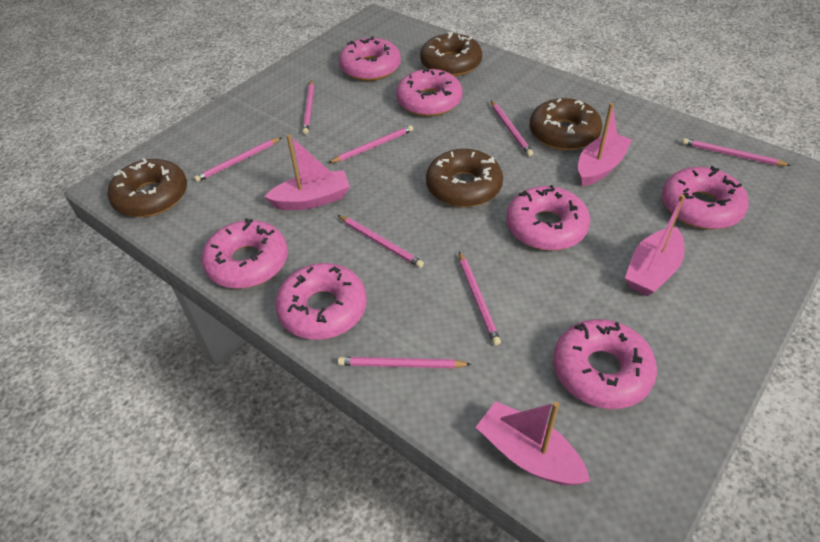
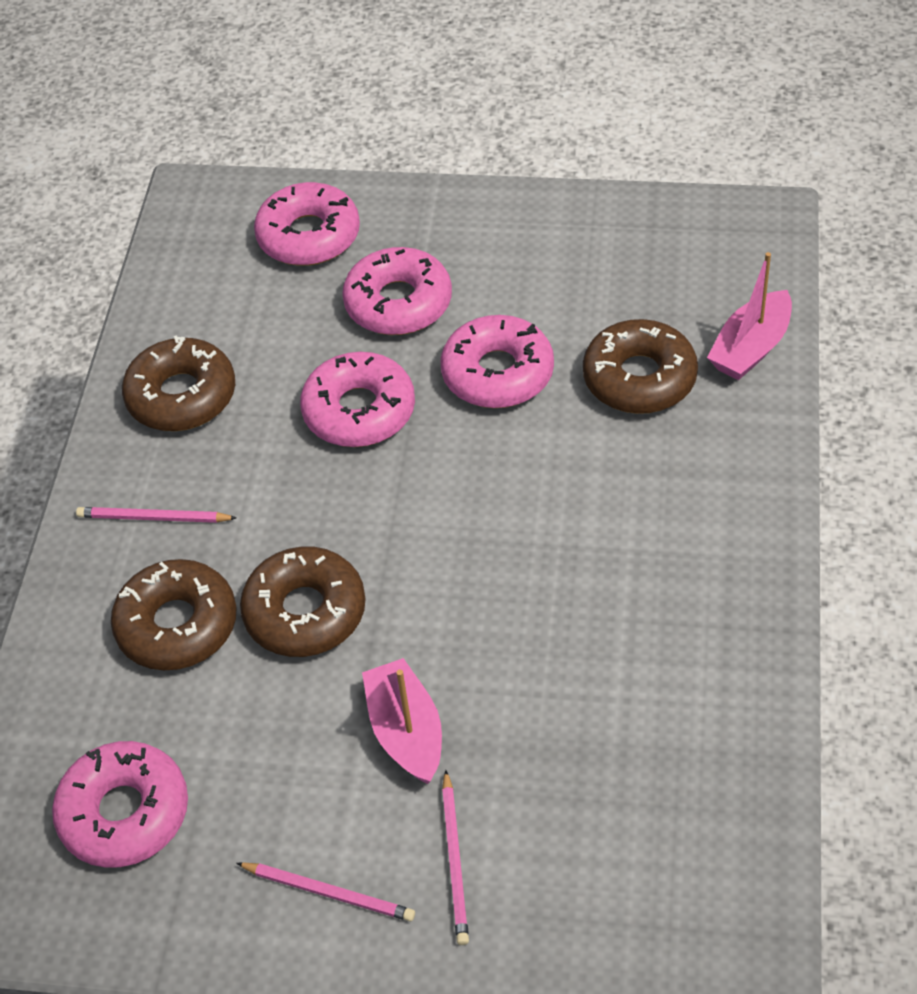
pink boat: [264,134,350,210] [476,401,591,485] [578,103,632,186] [625,194,685,296] = 4 -> [362,658,442,784] [707,252,792,380] = 2
pink donut: [201,218,288,289] [275,263,367,340] [339,36,401,81] [396,69,462,116] [506,185,590,251] [553,319,657,409] [662,166,749,229] = 7 -> [52,741,188,868] [254,182,360,266] [300,352,415,447] [342,247,452,335] [440,315,554,408] = 5
pink pencil: [194,137,282,182] [302,80,314,134] [329,125,413,163] [338,215,424,268] [338,357,472,368] [459,251,501,345] [491,100,533,156] [682,138,791,166] = 8 -> [76,507,236,523] [236,862,415,922] [442,770,469,945] = 3

